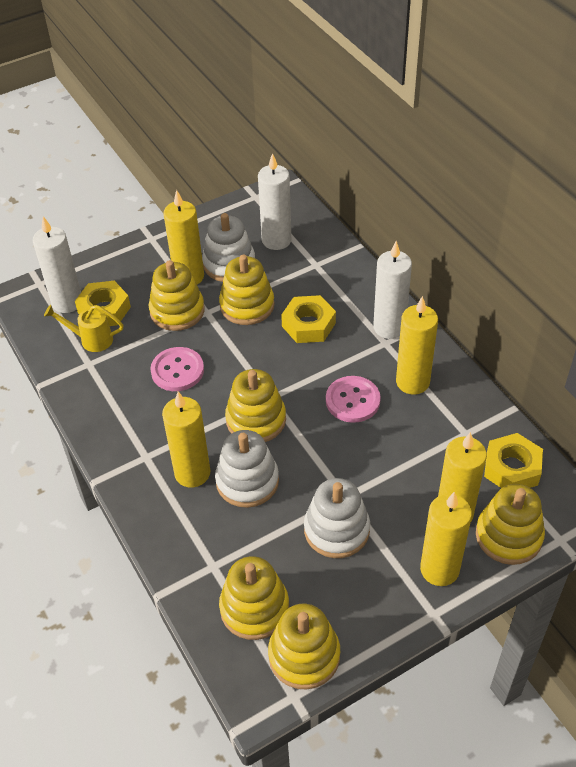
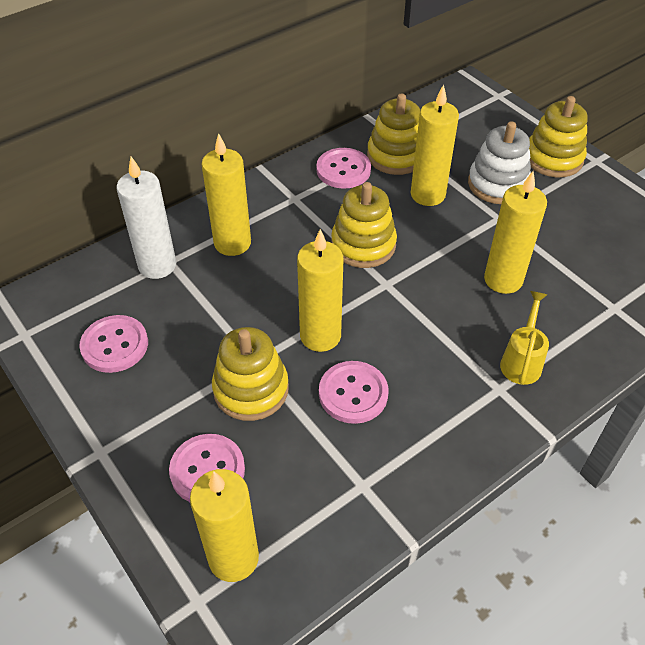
pink button: [150,347,204,391] [326,376,381,423] = 2 -> [79,315,148,373] [169,434,245,502] [316,148,371,189] [319,361,388,424] = 4
white candle: [33,216,81,313] [258,153,292,250] [373,241,412,339] = 3 -> [116,157,176,279] = 1
white stacking toy: [202,213,255,282] [215,430,279,508] [304,478,370,558] = 3 -> [468,121,531,204] = 1
yellow nut: [75,281,131,326] [281,295,336,343] [484,433,543,488] = 3 -> none = 0
yellow stacking toy: [149,260,205,331] [219,255,275,325] [219,556,289,640] [225,369,286,442] [268,604,340,690] [476,484,545,565] = 6 -> [212,327,289,421] [331,182,397,268] [367,94,420,175] [529,96,588,177] = 4

